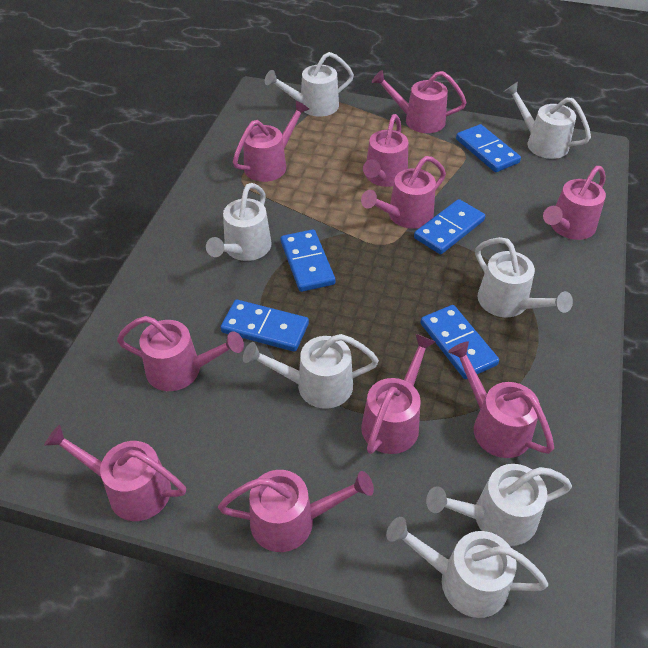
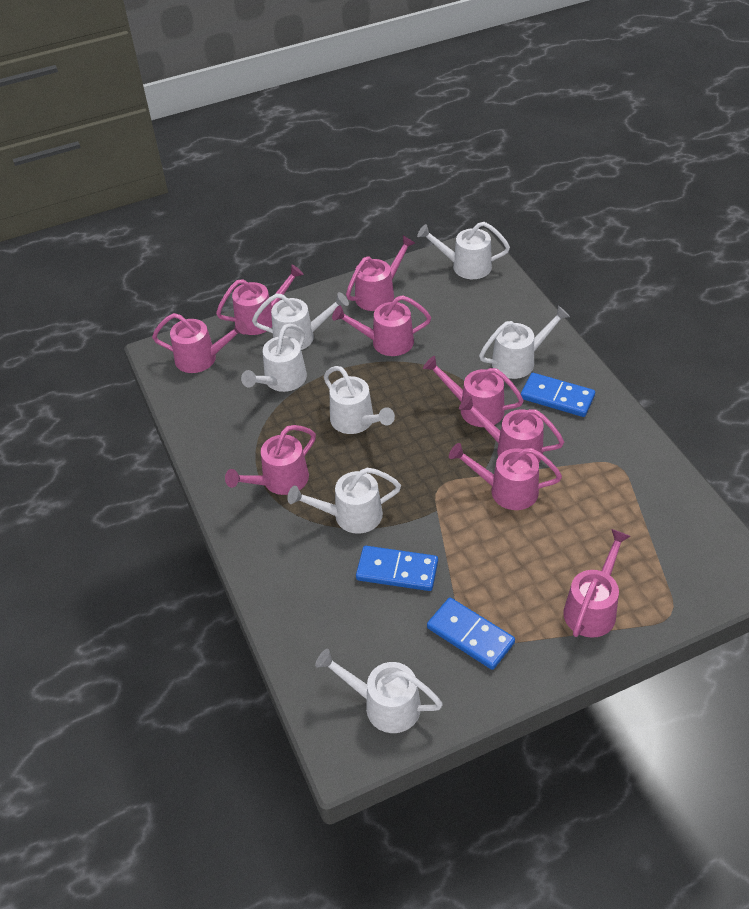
blue domino: [220,300,309,352] [281,229,335,292] [414,199,485,254] [420,305,499,379] [456,124,521,172] = 5 -> [356,546,438,591] [427,598,515,670] [521,373,595,417] = 3
pink watering can: [44,425,186,521] [117,316,244,391] [218,470,374,552] [233,100,309,182] [361,156,446,229] [361,334,436,454] [363,114,408,187] [372,70,467,133] [448,341,554,458] [543,166,606,240] = 10 -> [152,313,248,373] [216,264,304,335] [225,425,316,495] [332,295,431,356] [346,236,415,311] [423,356,524,427] [449,443,562,510] [459,396,564,462] [563,529,631,638] = 9

